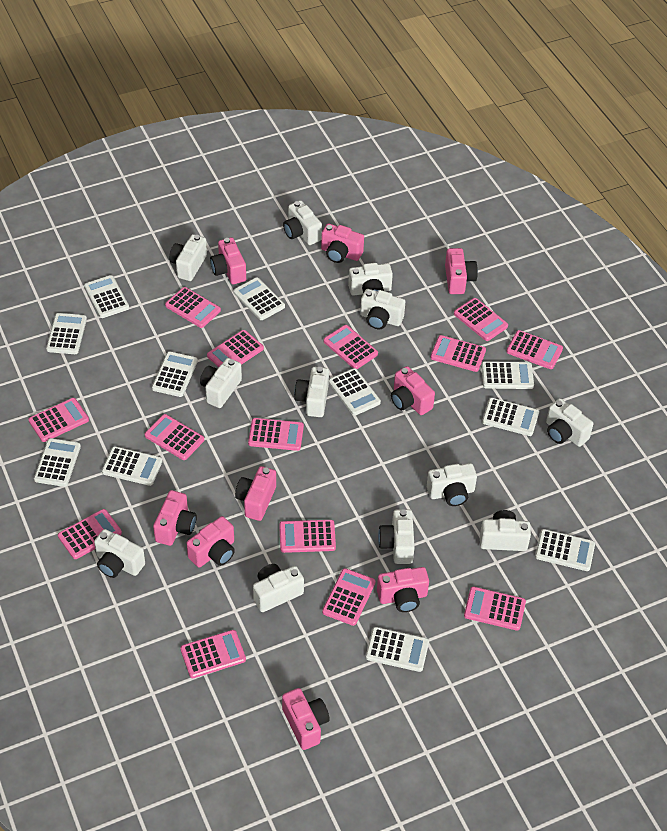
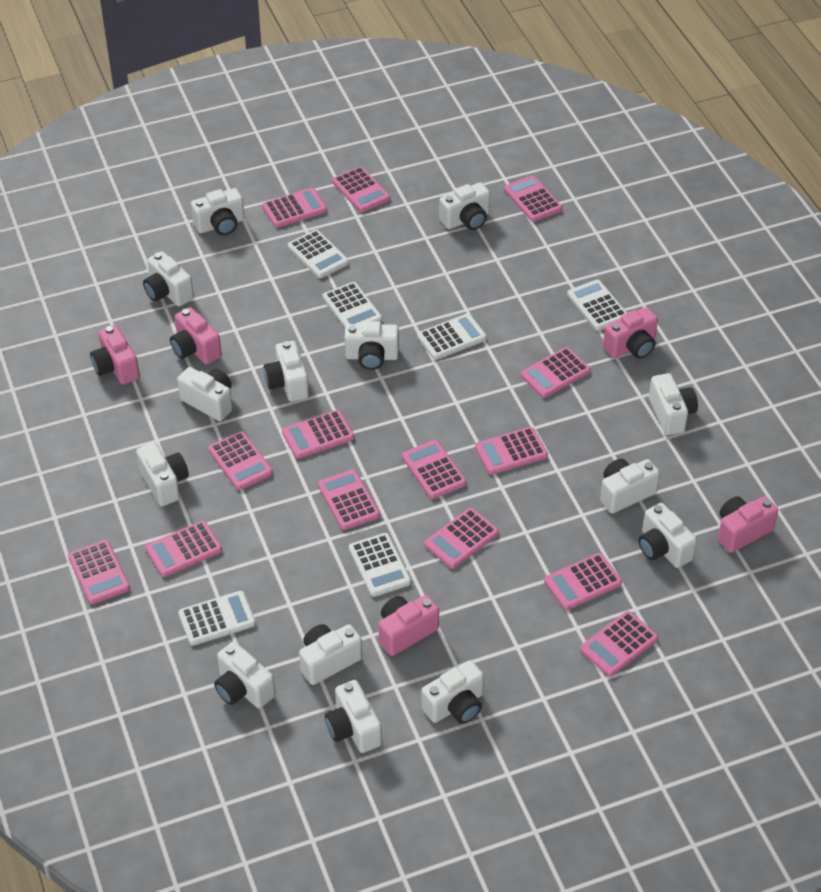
pink camera: [153,490,197,546] [187,516,235,567] [210,237,246,284] [235,466,276,521] [282,688,330,750] [321,224,364,263] [377,567,429,612] [391,366,435,415] [445,248,478,294] = 9 -> [90,325,140,385] [170,307,222,365] [379,595,439,656] [603,307,658,359] [718,496,778,553] = 5
white calculator: [34,438,81,487] [46,313,87,354] [84,275,129,318] [102,446,162,486] [152,351,198,397] [234,277,285,320] [329,368,381,416] [366,627,429,672] [481,362,534,389] [482,398,539,436] [535,529,595,571] = 11 -> [178,591,256,646] [288,230,349,278] [323,282,382,328] [349,533,411,597] [417,314,487,360] [567,280,627,331] = 6
white camera: [94,529,145,578] [169,234,207,281] [200,358,242,408] [253,564,304,612] [283,200,322,245] [294,367,329,417] [348,263,393,296] [360,289,405,329] [378,509,415,564] [427,463,477,506] [480,510,531,551] [546,398,593,447] = 12 -> [136,442,189,506] [143,251,194,306] [177,367,233,421] [191,188,245,235] [214,642,275,708] [264,341,309,402] [299,624,362,685] [325,680,382,753] [345,321,399,370] [421,660,484,724] [439,182,490,230] [600,459,660,514] [638,503,697,568] [649,373,698,435] = 14

